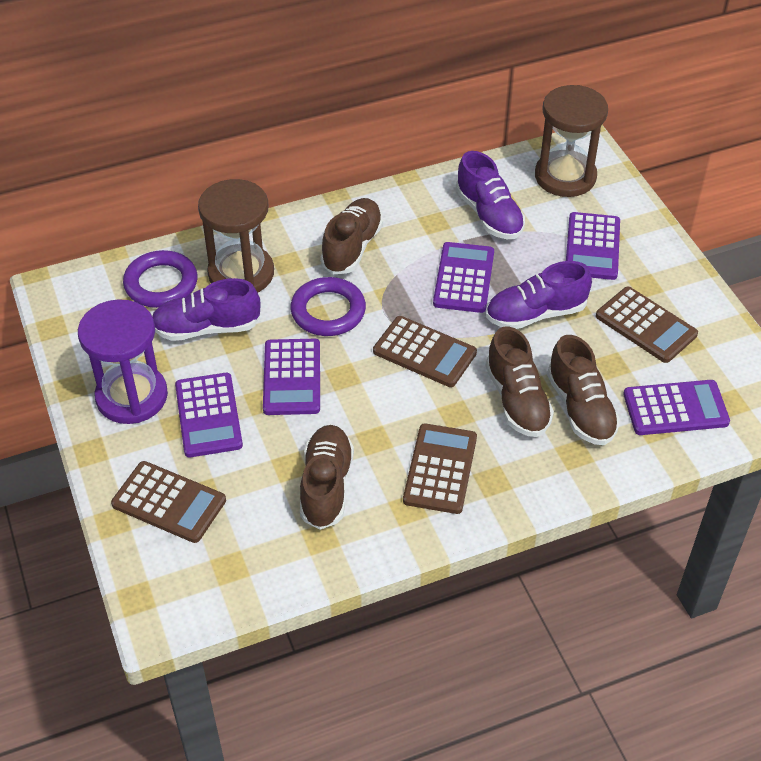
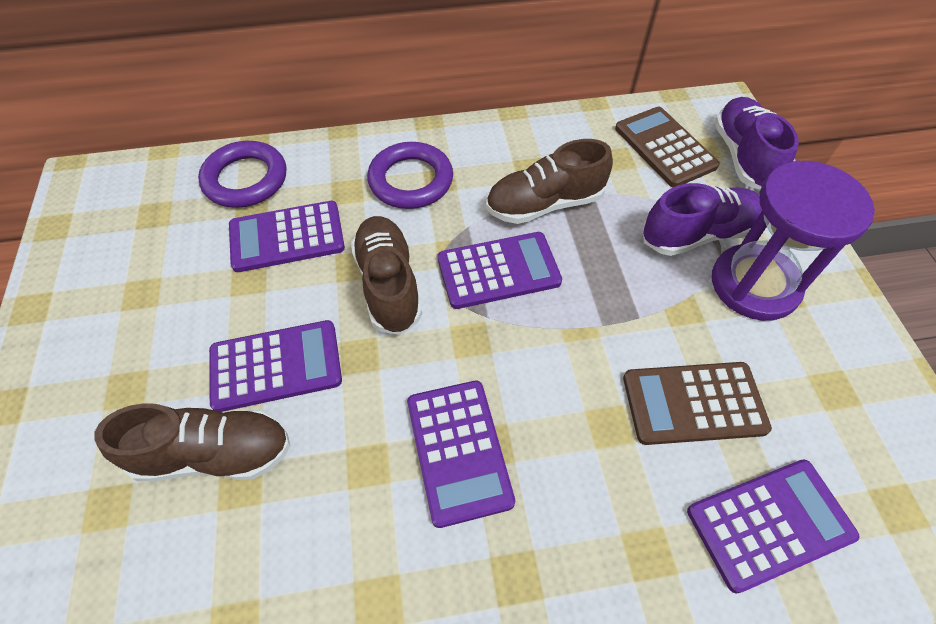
brown calculator: [111,461,226,543] [373,316,477,387] [403,423,477,514] [596,287,698,363] = 4 -> [615,107,720,187] [623,362,772,445] = 2
brown hourglass: [198,179,274,293] [535,85,608,197] = 2 -> none = 0
brown shoe: [300,425,354,530] [320,198,383,274] [486,326,554,437] [547,335,620,445] = 4 -> [94,403,291,481] [351,216,422,335] [486,139,613,224] = 3
purple shoe: [152,278,260,341] [456,151,525,239] [486,261,592,329] = 3 -> [643,183,762,256] [715,97,799,190] = 2

